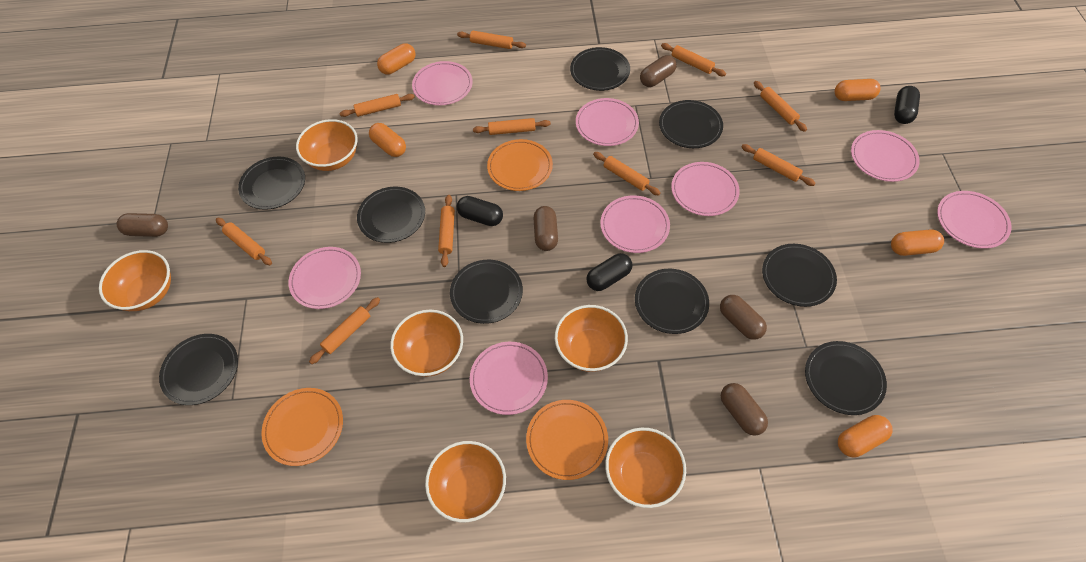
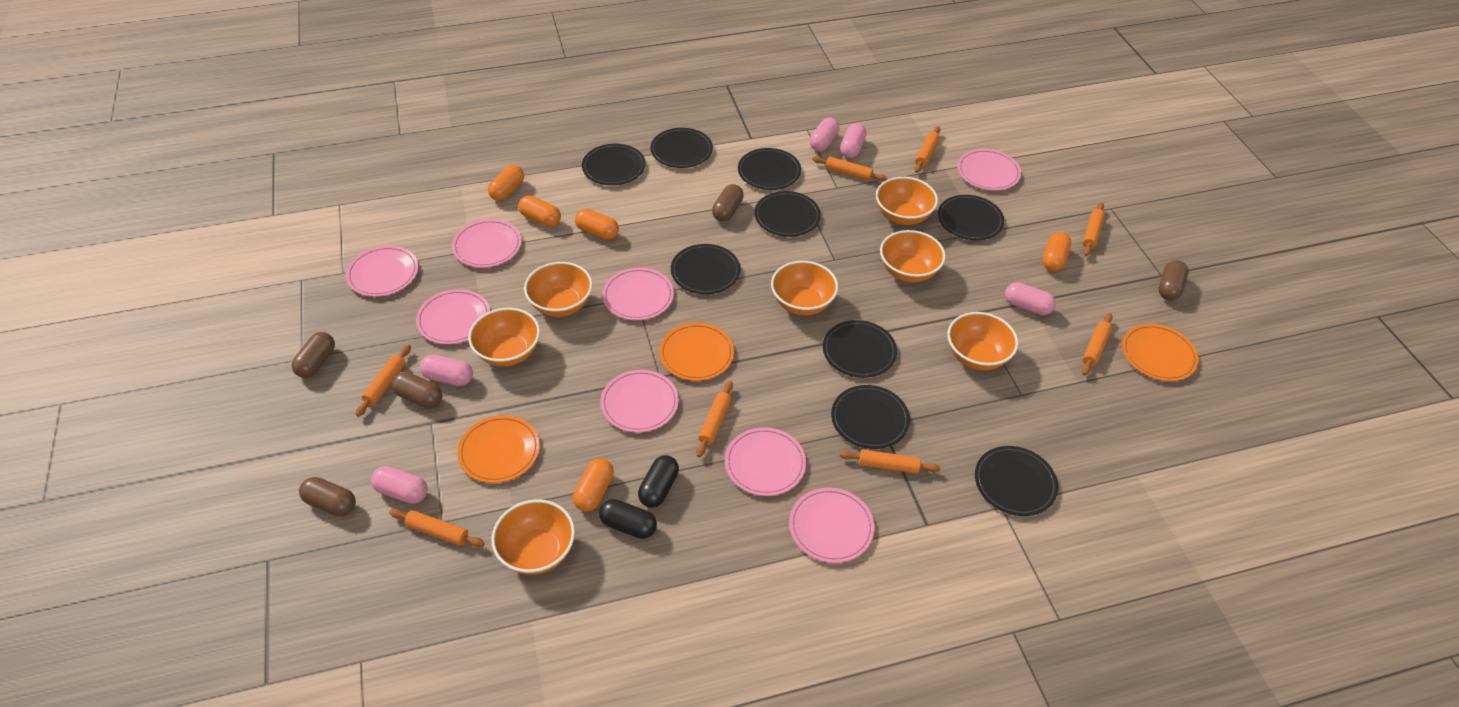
black capsule: [457,196,503,226] [586,253,632,291] [894,86,920,124] = 3 -> [599,499,657,539] [638,455,679,508] = 2
orange bowl: [99,250,171,311] [296,119,358,171] [390,310,463,377] [425,441,506,522] [555,305,628,372] [605,428,686,508] = 6 -> [468,308,540,367] [491,500,575,575] [524,262,592,317] [771,261,838,315] [876,177,938,225] [880,230,946,282] [947,312,1018,370] = 7
orange rolling pin: [216,218,272,265] [309,297,380,364] [340,94,415,117] [438,195,455,267] [457,31,526,49] [473,118,551,135] [593,152,660,195] [661,43,726,76] [741,144,816,186] [754,81,807,132] = 10 -> [356,344,411,417] [389,509,485,547] [696,381,733,457] [812,156,887,181] [840,449,940,474] [914,126,940,173] [1082,313,1113,375] [1083,202,1105,256] = 8
pink capsule: none = 0 -> [371,466,428,504] [420,355,473,386] [810,118,839,151] [840,123,866,158] [1005,282,1056,315] = 5

